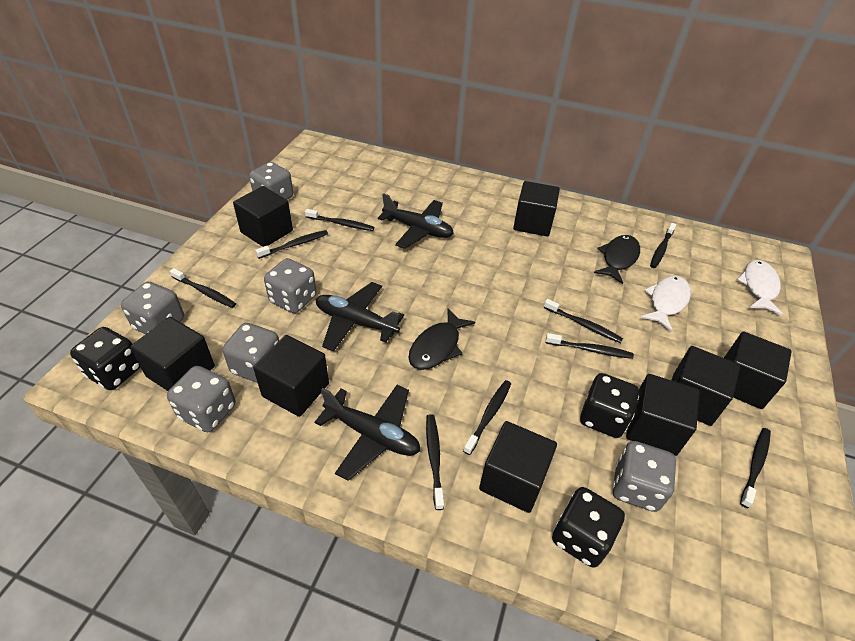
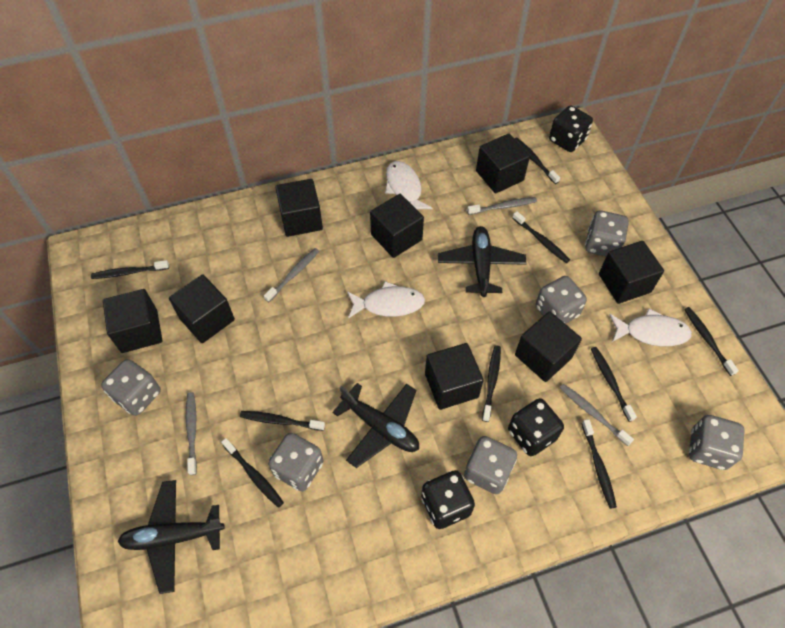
black fish: [408,309,475,370] [594,235,640,284] = 2 -> none = 0
grey toothbrush: none = 0 -> [186,392,197,475] [264,248,319,302] [467,197,537,215] [560,384,634,446] = 4
white fish: [640,276,691,332] [737,260,783,316] = 2 -> [347,281,425,319] [385,161,432,209] [610,308,692,346] = 3

